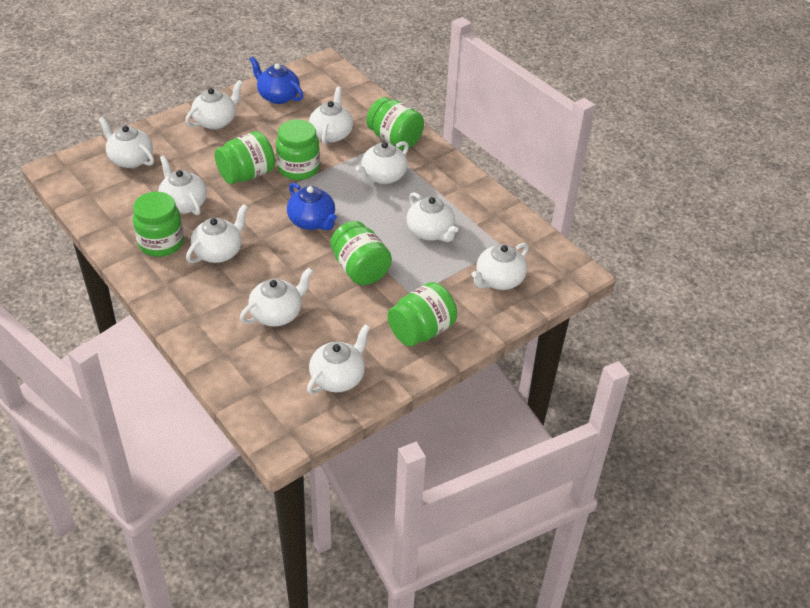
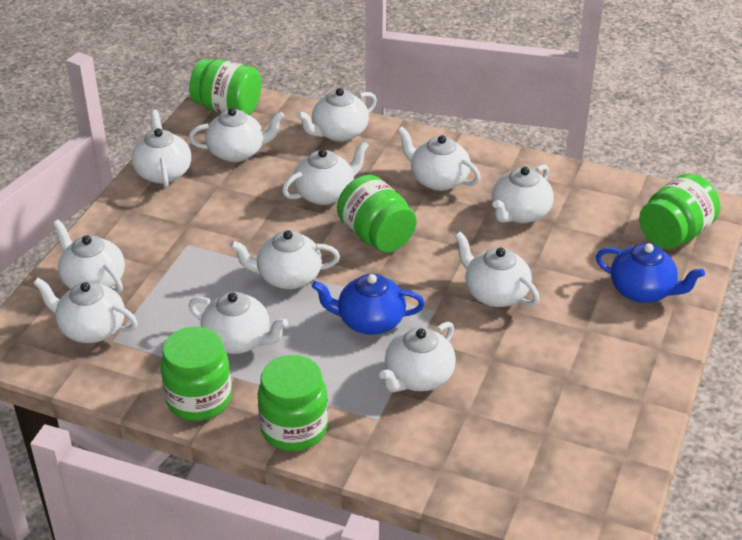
green jar: [133,191,184,257] [215,131,275,184] [276,119,320,180] [330,221,392,285] [366,97,424,150] [388,282,457,347] = 6 -> [161,327,232,421] [189,59,261,115] [258,355,328,451] [337,175,417,252] [639,174,720,249] = 5
white teapot: [98,117,154,168] [158,155,207,215] [185,80,243,129] [186,204,248,263] [240,267,313,326] [307,324,370,394] [309,87,353,145] [355,141,409,184] [407,192,458,242] [471,243,529,290] = 10 -> [33,278,138,343] [53,219,125,293] [132,110,191,188] [189,108,285,162] [189,292,288,354] [230,230,340,289] [282,141,369,205] [297,88,377,142] [379,322,456,392] [397,127,481,191] [455,232,540,307] [492,164,554,223] = 12

